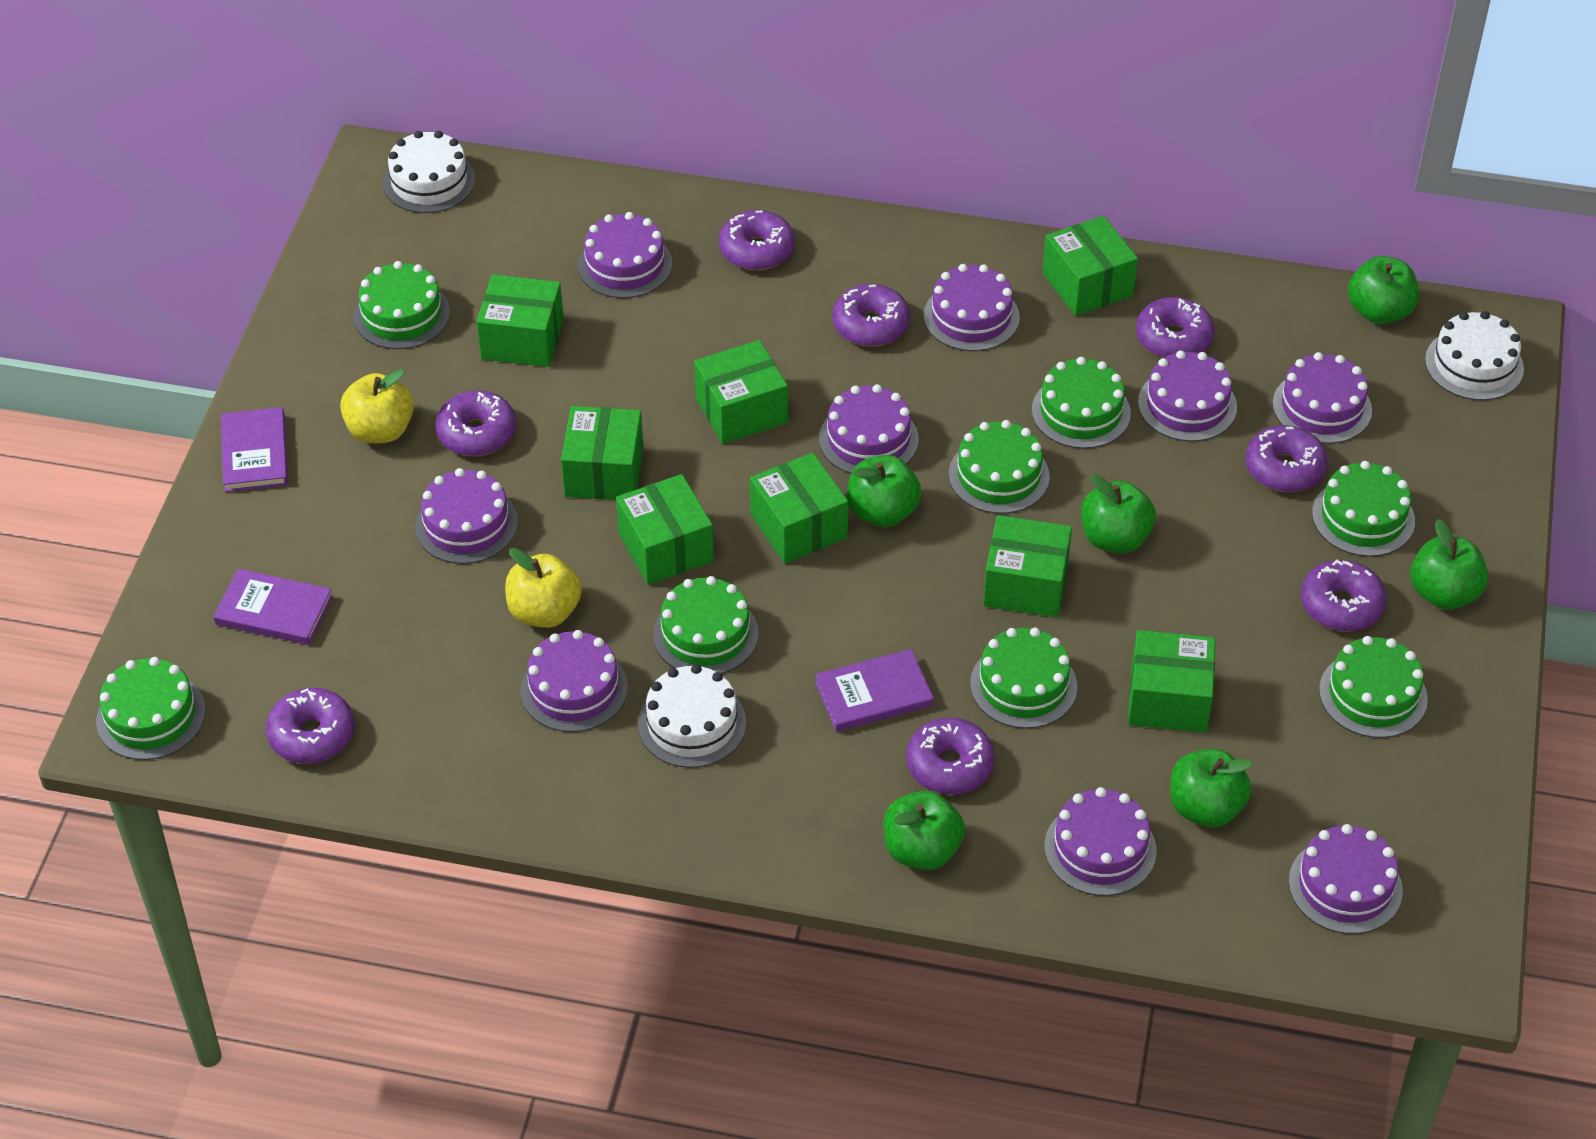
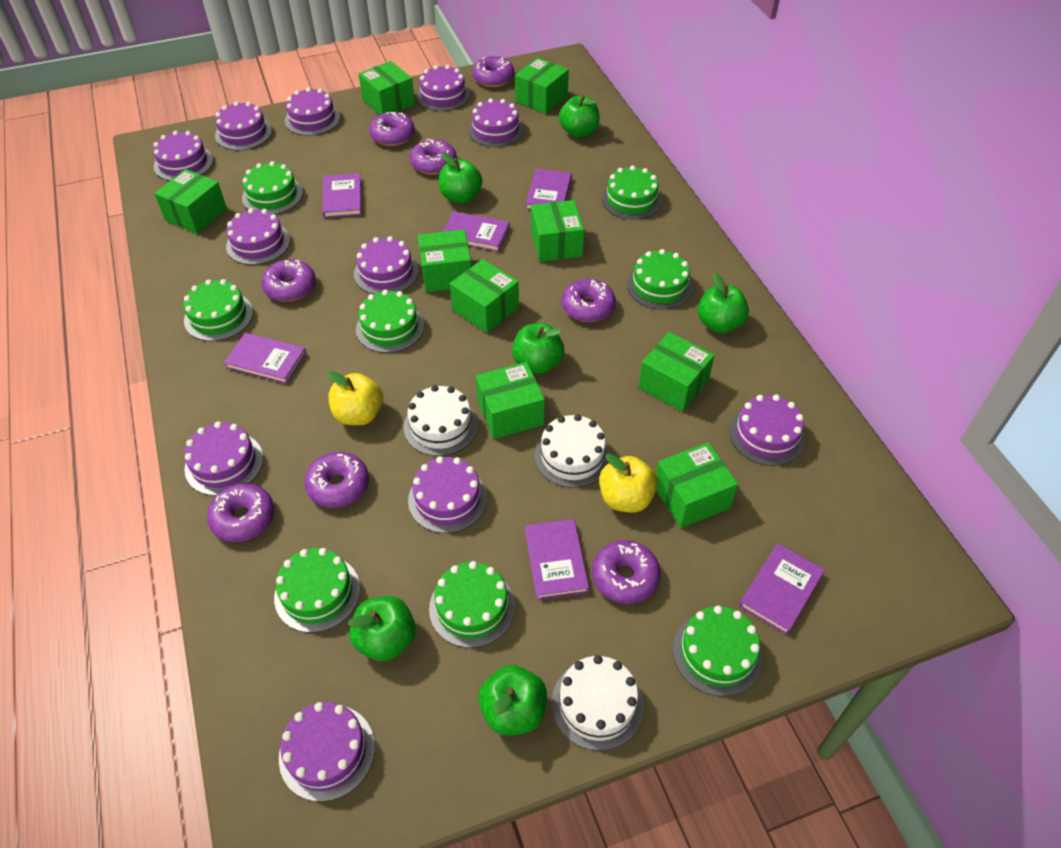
green box: [476,274,564,367] [561,406,643,500] [616,474,714,585] [694,340,788,444] [750,453,848,563] [983,515,1072,617] [1042,215,1138,316] [1128,630,1216,733] = 8 -> [154,169,227,234] [359,61,415,115] [418,229,471,292] [450,259,519,333] [476,362,545,439] [515,57,569,114] [531,200,584,262] [638,332,715,412] [656,442,738,528] = 9
purple book: [213,569,333,645] [221,407,288,492] [815,649,934,732] = 3 -> [224,333,306,384] [322,173,362,218] [443,211,510,252] [525,519,589,600] [526,168,572,210] [739,544,825,635] = 6
purple cake: [415,468,518,564] [520,630,628,732] [578,212,672,298] [819,384,919,474] [924,264,1020,351] [1044,787,1157,896] [1138,350,1237,442] [1272,352,1372,444] [1289,824,1403,934] = 9 -> [153,131,213,181] [184,421,263,496] [215,102,272,150] [226,208,290,265] [279,702,375,802] [285,87,340,136] [354,236,419,294] [408,457,487,533] [417,65,470,111] [468,98,524,147] [729,395,805,466] = 11

